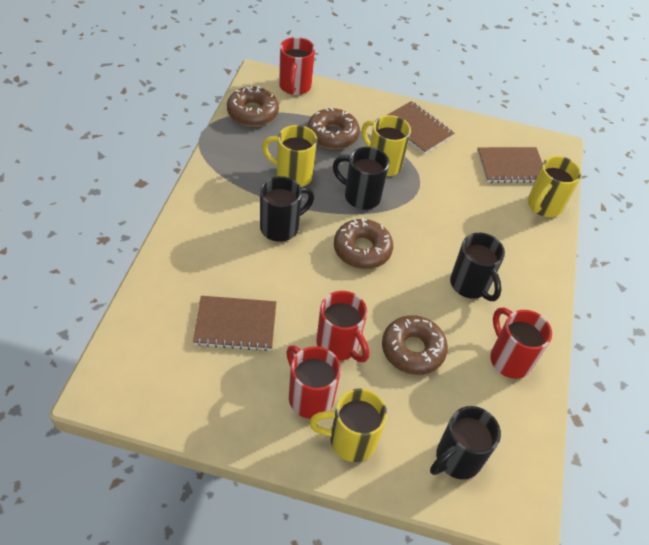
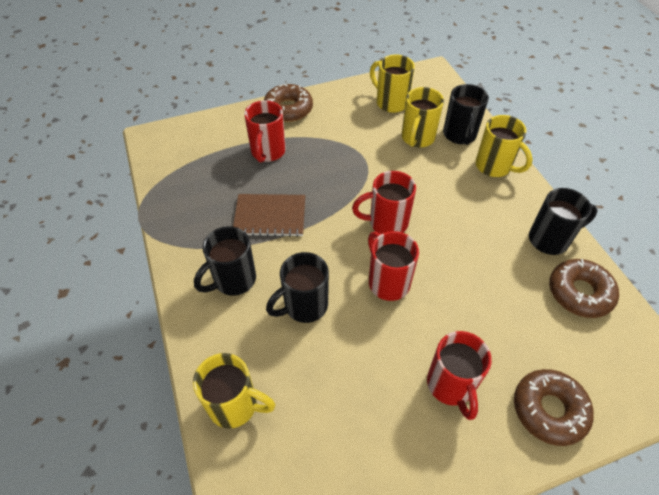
brown donut: [227,85,279,126] [307,108,360,149] [334,218,393,269] [382,315,448,375] = 4 -> [264,84,313,122] [514,369,594,446] [549,259,619,318] = 3
brown notebook: [193,296,276,351] [388,101,454,154] [477,147,543,183] = 3 -> [233,194,305,237] = 1

